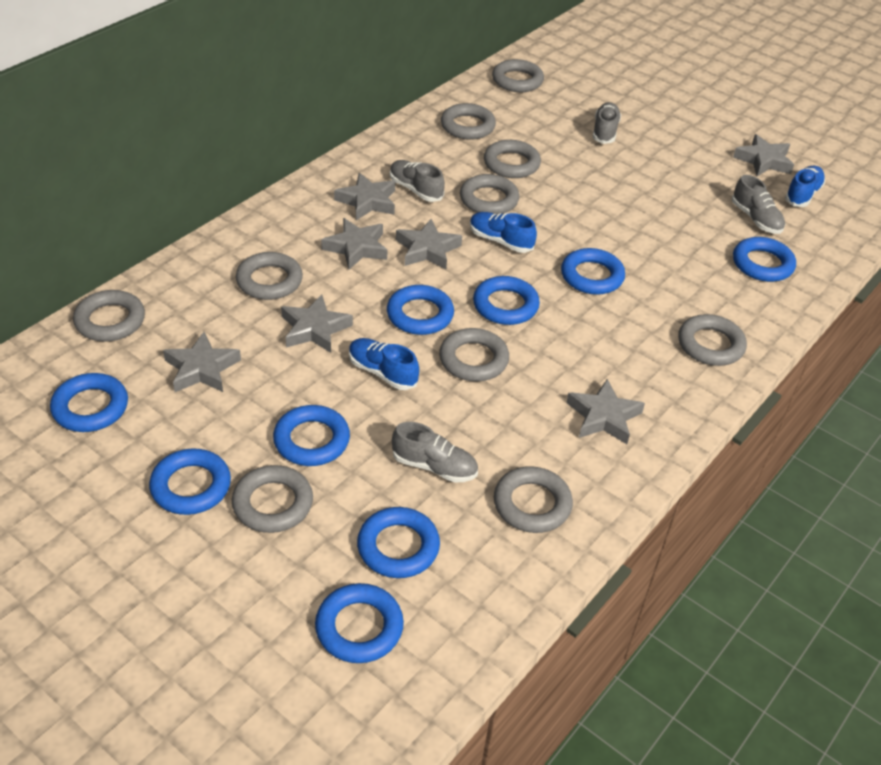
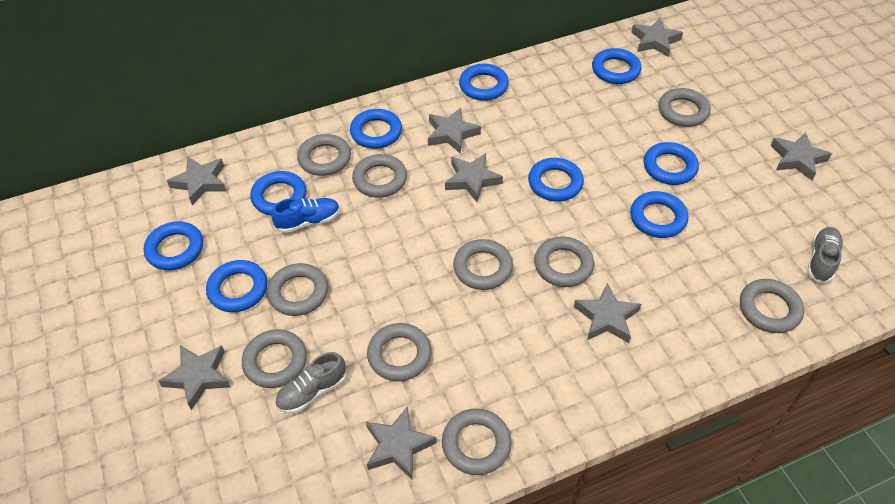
blue shoe: [349,338,419,390] [470,212,537,253] [785,166,826,207] = 3 -> [272,198,340,233] = 1
grey shoe: [390,160,445,202] [392,422,478,482] [593,102,621,144] [732,175,785,234] = 4 -> [275,352,346,414] [807,227,844,283] = 2
grey star: [163,332,241,392] [281,294,353,353] [321,218,387,269] [334,173,395,220] [396,219,462,269] [566,379,645,444] [733,134,794,176] = 7 -> [158,345,230,410] [167,157,226,205] [366,406,437,480] [428,108,481,154] [445,153,503,202] [574,283,641,343] [631,18,683,57] [771,132,832,180] = 8

